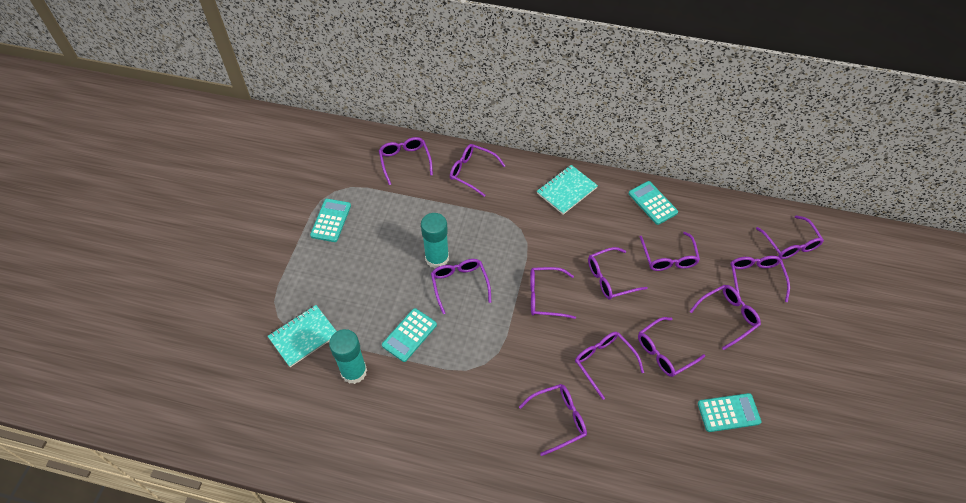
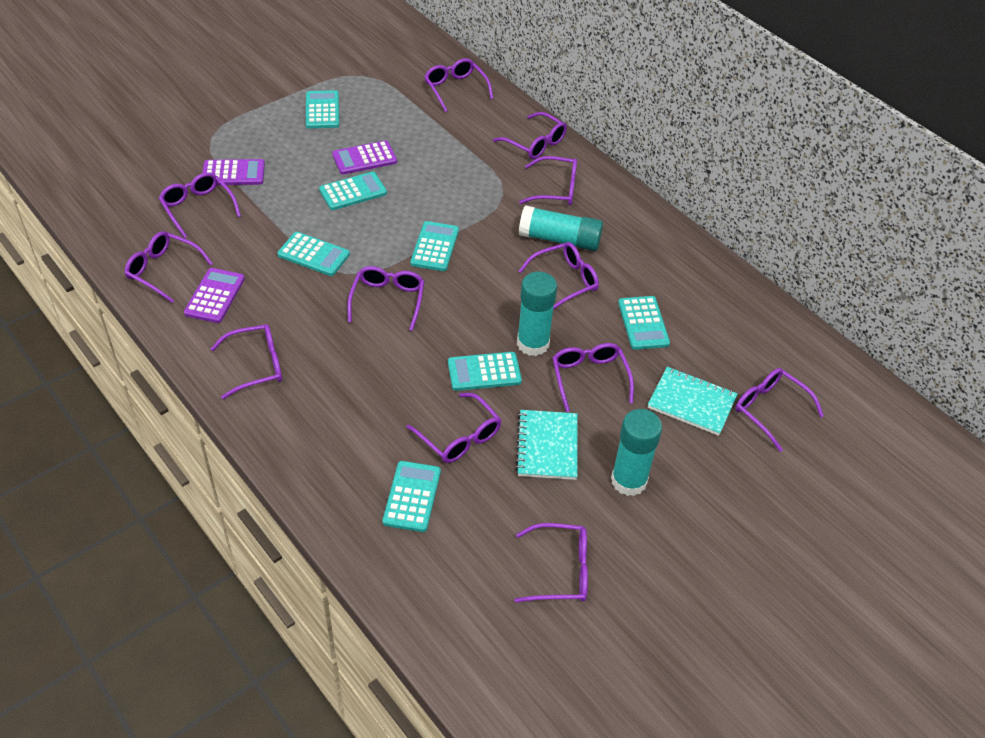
purple calculator: none = 0 -> [184,268,245,323] [202,159,265,185] [332,140,397,174] = 3
turquoise calculator: [310,199,351,242] [382,308,437,362] [629,181,678,225] [698,393,761,432] = 4 -> [277,232,350,276] [306,90,339,128] [319,172,387,210] [383,461,441,532] [410,221,459,271] [448,352,522,391] [618,296,670,350] = 7
turquoise glue stick: [329,329,367,384] [421,213,449,269] = 2 -> [517,272,557,356] [519,205,603,251] [611,409,662,496] = 3

